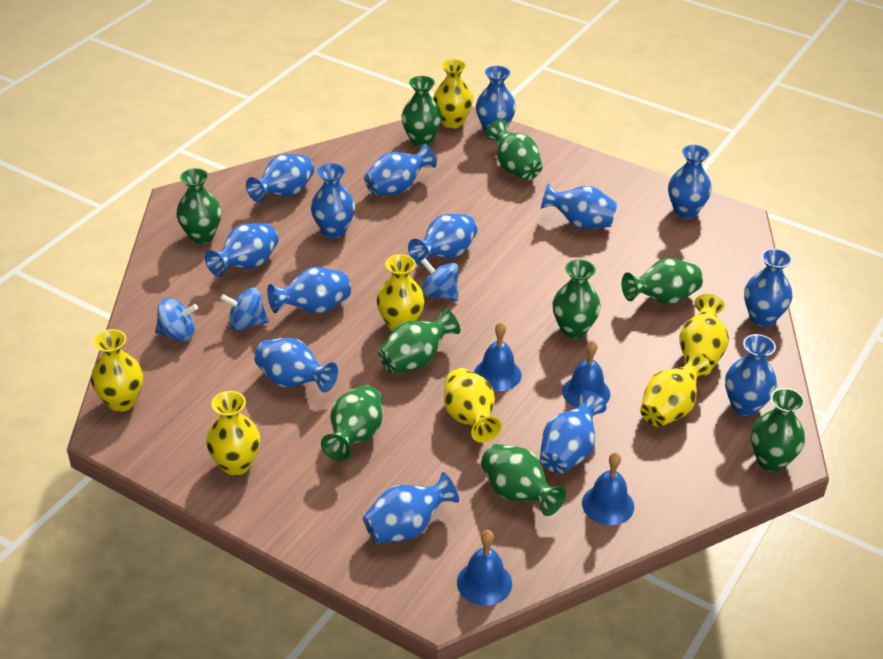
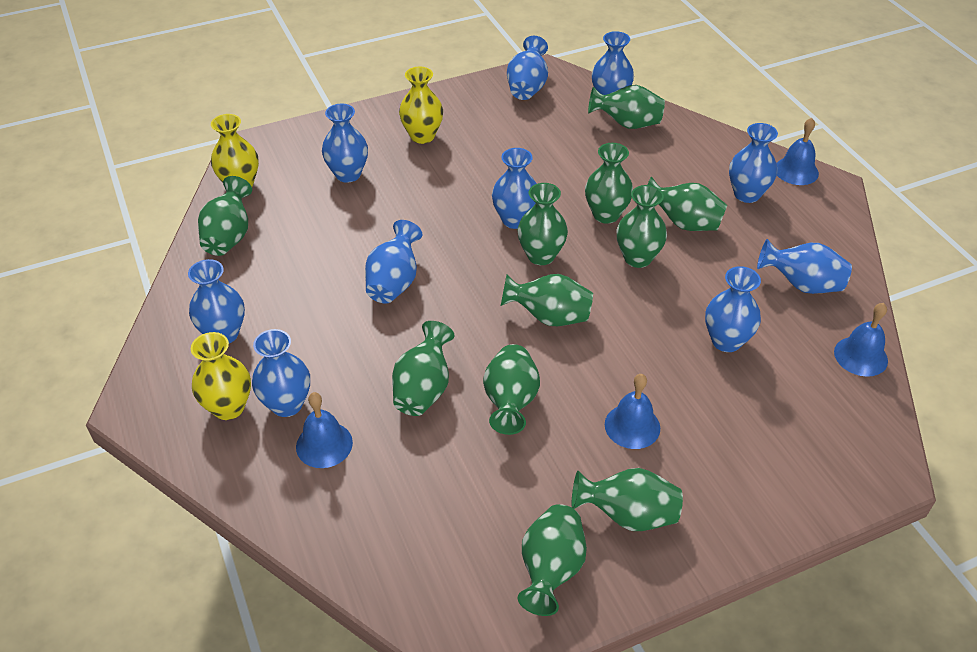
blue spinning top: [155,298,198,341] [220,288,269,331] [421,258,458,301] = 3 -> none = 0
blue vase: [205,223,279,277] [246,154,314,203] [254,338,338,392] [267,267,351,314] [311,163,355,238] [363,472,459,544] [364,144,437,196] [408,214,477,265] [476,66,516,133] [540,390,606,474] [541,183,618,229] [668,145,712,218] [725,334,777,416] [744,248,793,327] = 14 -> [188,259,245,343] [252,329,310,417] [322,104,368,183] [365,220,423,304] [492,148,537,229] [507,36,548,100] [592,31,634,95] [705,266,761,352] [729,123,778,203] [757,239,852,294] = 10
green vase: [176,168,221,244] [321,385,383,461] [378,308,460,373] [401,76,442,146] [481,444,566,516] [486,119,542,180] [553,259,601,338] [622,258,703,304] [751,388,805,472] = 9 -> [198,176,252,256] [392,321,454,416] [483,344,540,435] [501,274,593,326] [517,504,587,616] [518,183,568,265] [572,468,683,531] [585,143,633,224] [588,85,665,129] [616,185,667,268] [647,176,727,231] = 11
yellow vase: [91,329,143,412] [206,391,260,476] [377,254,425,331] [433,59,473,129] [444,368,502,443] [640,351,711,427] [680,294,729,370] = 7 -> [191,332,251,420] [211,114,259,187] [399,67,443,144] = 3

